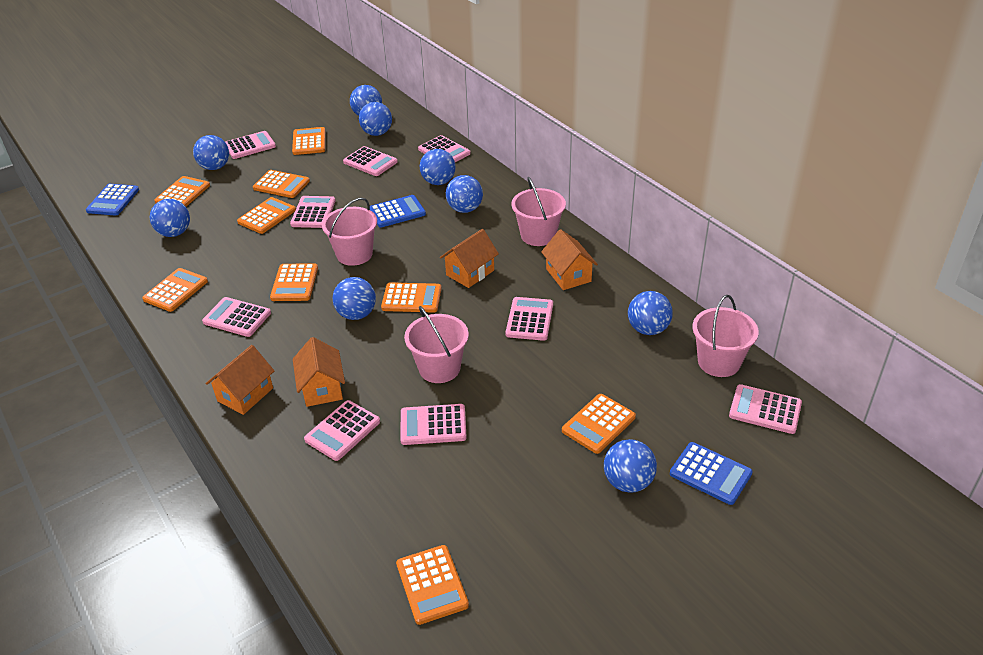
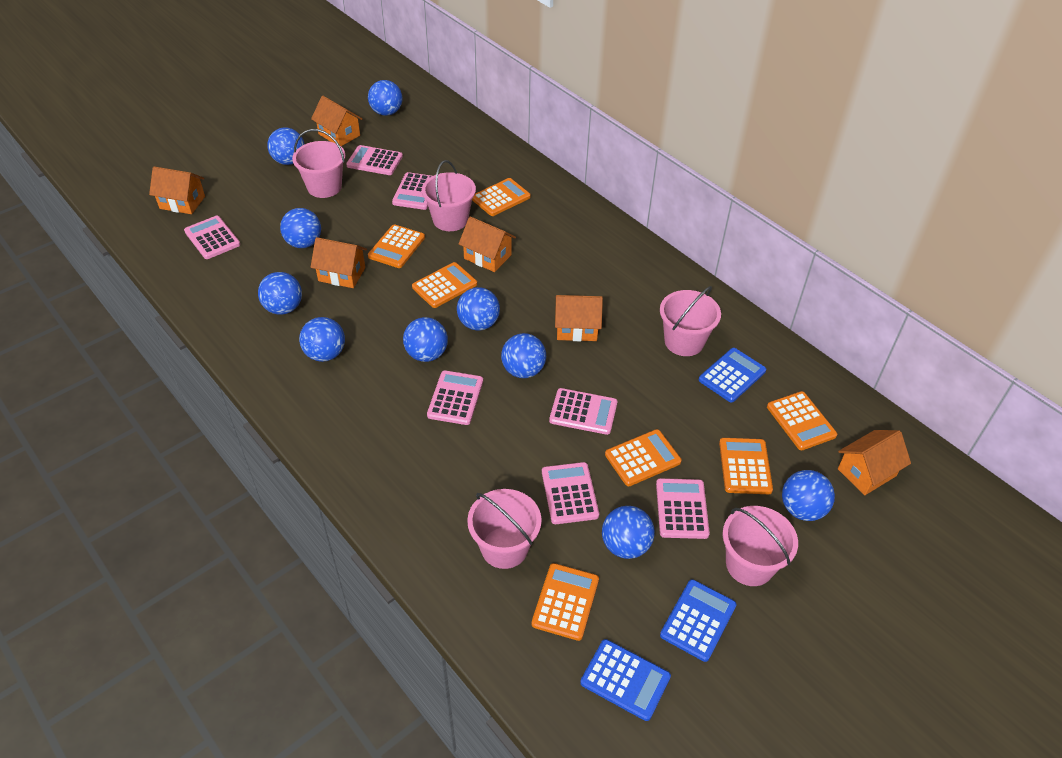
blue ball: [150,199,190,237] [193,135,229,170] [333,277,376,320] [350,85,382,116] [359,102,392,136] [420,149,456,185] [446,175,483,213] [604,439,657,493] [628,291,673,335] = 9 -> [258,272,302,315] [267,127,304,165] [280,208,321,248] [299,317,345,362] [368,80,402,116] [403,317,448,362] [457,287,500,331] [501,333,546,378] [602,506,655,559] [782,470,835,521] = 10
orange calculator: [142,268,208,312] [154,176,210,207] [237,197,296,234] [253,170,310,198] [270,263,318,301] [292,127,325,155] [381,282,441,313] [396,545,469,625] [562,394,636,454] = 9 -> [368,224,425,268] [412,262,477,308] [472,178,531,216] [532,563,599,641] [605,429,682,486] [719,438,773,494] [767,391,837,450] = 7
orange house: [206,345,274,415] [293,337,345,407] [440,229,499,288] [541,229,598,290] = 4 -> [149,166,205,214] [311,96,362,146] [311,237,367,288] [459,216,516,272] [555,295,603,341] [838,430,911,495] = 6
pink bucket: [322,198,377,266] [404,306,469,383] [511,177,566,246] [692,295,759,377] = 4 -> [292,129,345,198] [422,160,476,231] [467,489,542,569] [660,286,721,356] [723,506,798,586] = 5
pink calculator: [202,297,271,337] [225,131,276,159] [290,196,336,228] [304,400,380,461] [343,146,398,176] [400,404,467,445] [418,135,471,162] [506,297,553,341] [729,384,802,434] = 9 -> [184,216,240,259] [346,145,403,175] [392,172,432,210] [427,370,483,425] [542,462,599,524] [549,388,618,435] [656,478,710,539] = 7

